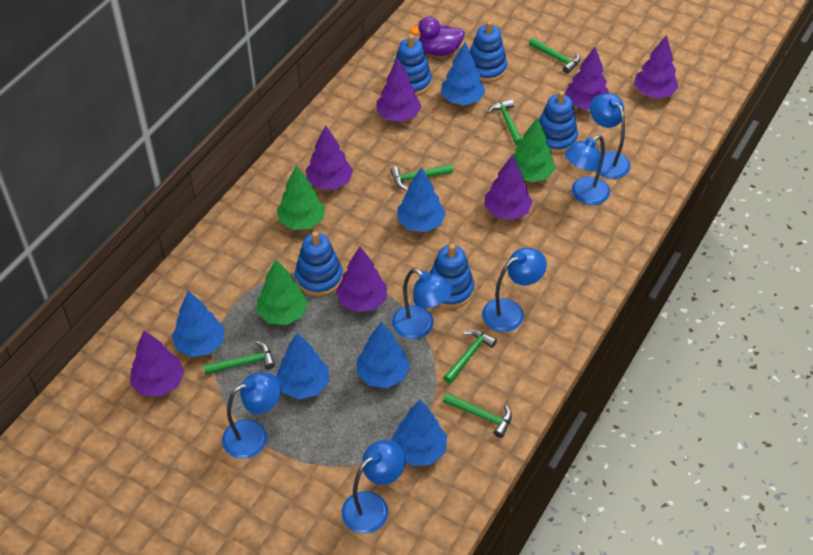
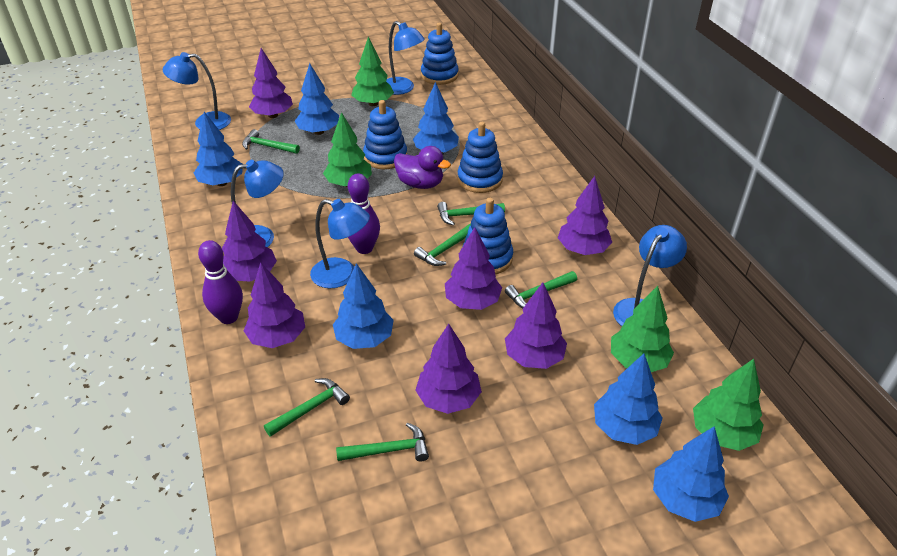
blue lamp: [222,373,281,459] [342,440,405,534] [392,269,452,339] [482,248,547,332] [565,135,610,205] [590,93,630,179] = 6 -> [163,52,231,130] [231,160,284,247] [310,199,370,288] [386,21,425,95] [613,225,687,326] = 5
blue stacking toy: [295,231,343,296] [392,34,432,96] [430,244,474,309] [470,21,507,82] [539,91,578,154] = 5 -> [363,100,407,169] [421,23,459,85] [457,122,503,193] [463,198,513,274] = 4
green tree: [257,259,308,325] [277,165,325,230] [511,117,556,182] = 3 -> [323,112,372,187] [352,37,394,106] [611,286,674,372] [693,359,764,451] = 4
purple bowling pin: none = 0 -> [198,240,243,324] [348,173,380,254] = 2

